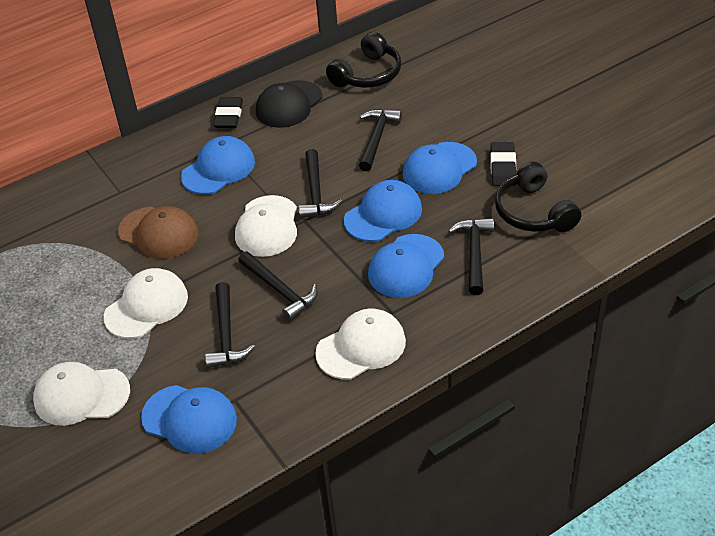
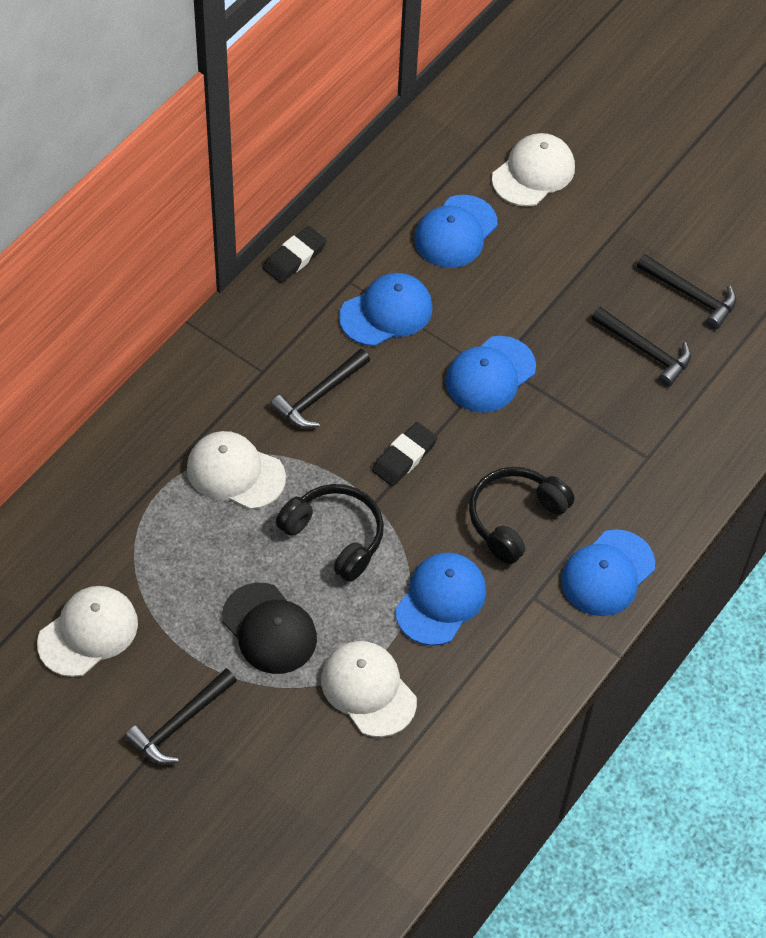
black hammer: [205,282,255,368] [238,251,318,321] [299,149,342,218] [359,109,402,171] [449,218,494,295] = 5 -> [125,669,237,764] [271,349,370,428] [592,307,691,386] [637,254,736,329] = 4
brown cap: [118,206,199,259] = 1 -> none = 0

